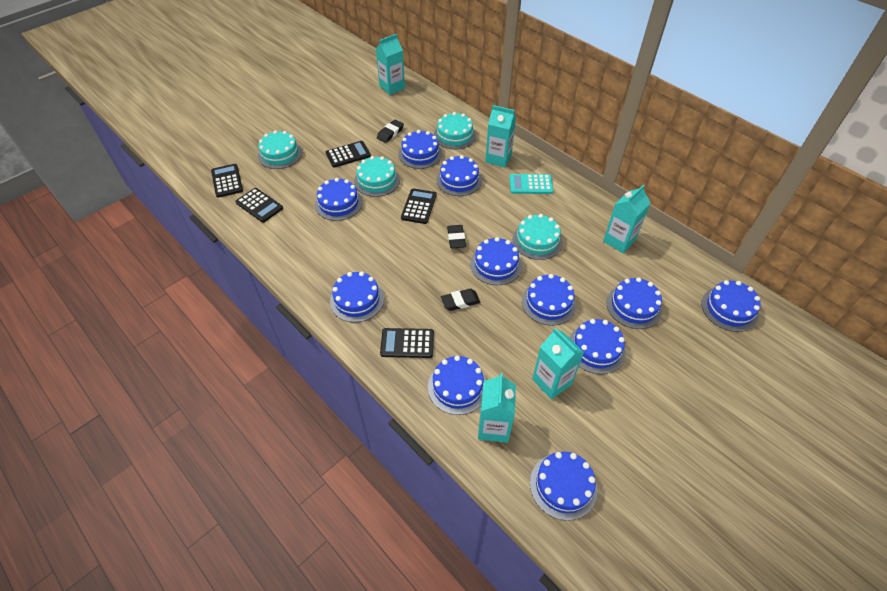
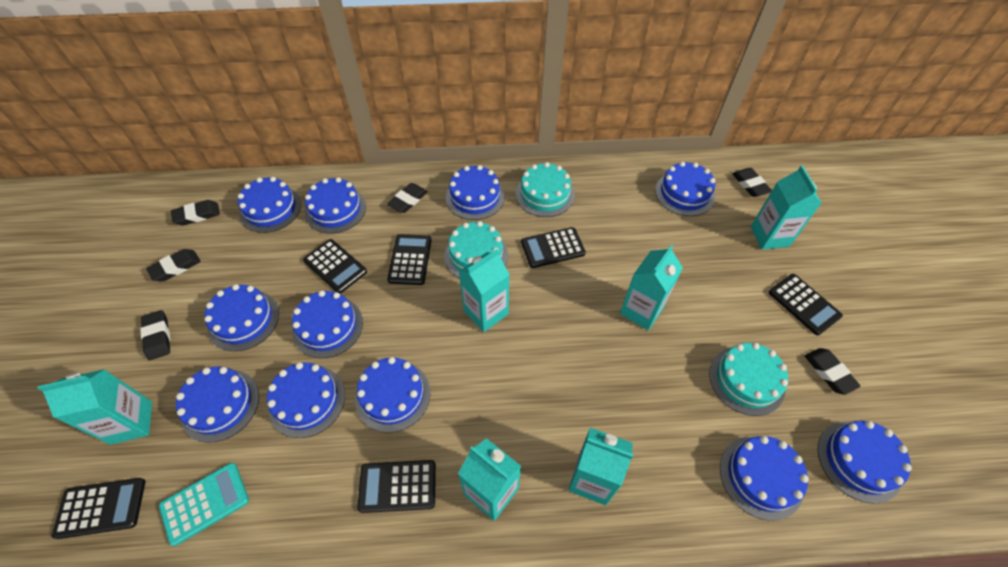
black calculator: [211,164,243,198] [235,188,283,222] [326,141,371,168] [380,328,434,358] [401,188,436,224] = 5 -> [52,478,145,539] [303,239,367,294] [357,460,436,513] [387,234,432,285] [521,227,586,268] [769,274,843,335] = 6
black eraser: [377,119,404,143] [441,289,480,311] [447,225,466,248] = 3 -> [140,310,170,360] [146,249,201,282] [171,200,220,226] [387,183,428,213] [732,168,772,197] [805,348,861,395] = 6
turquoise cake: [258,130,302,169] [354,156,400,197] [434,112,476,150] [512,214,563,260] = 4 -> [444,221,508,278] [516,162,574,217] [709,343,788,416] = 3
turquoise carton: [376,34,405,95] [478,373,516,443] [485,105,516,167] [532,328,584,399] [603,184,650,253] = 5 -> [37,369,152,445] [458,438,521,521] [459,249,510,332] [568,428,633,505] [620,245,683,330] [751,165,821,250] = 6

